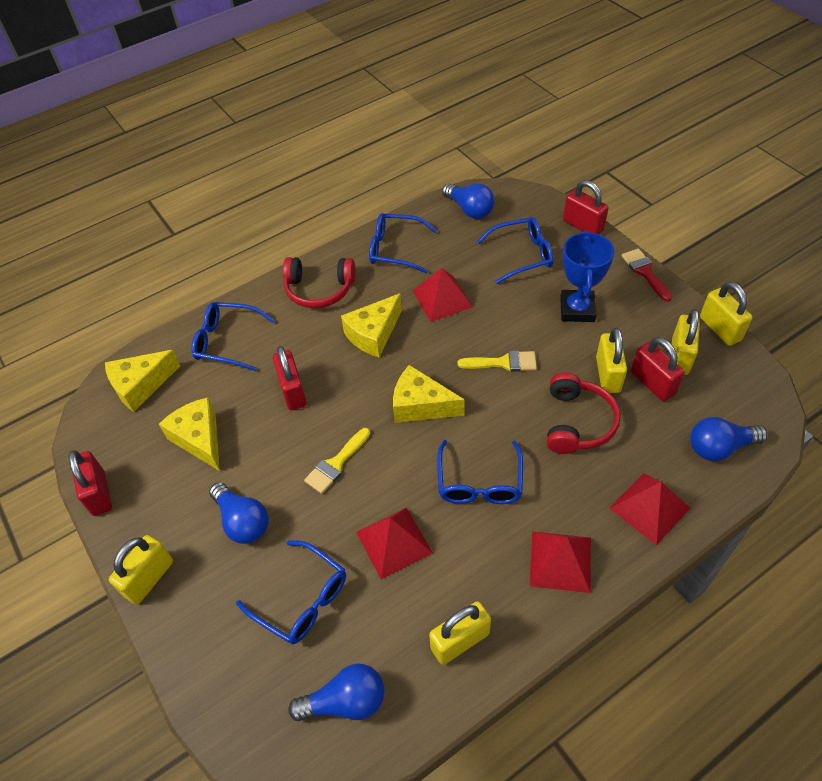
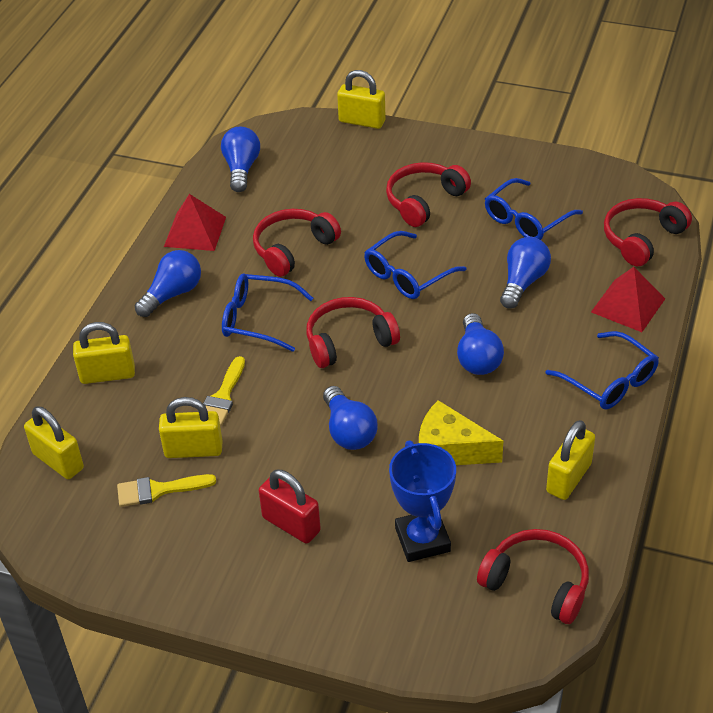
blue glasses: [191,302,275,371] [236,541,346,644] [369,213,438,274] [437,440,523,504] [477,217,554,284] = 5 -> [222,274,313,352] [364,231,466,299] [485,178,583,240] [546,331,659,410] = 4
blue light bulb: [209,482,269,544] [288,663,385,721] [442,183,495,219] [690,417,768,461] = 4 -> [135,250,201,317] [221,127,260,192] [323,386,378,450] [457,313,504,375] [500,237,551,309] = 5
red brush: [621,248,672,302] = 1 -> none = 0
red headphones: [283,257,355,308] [547,372,621,454] = 2 -> [253,209,341,277] [306,297,400,368] [386,162,471,227] [477,529,589,624] [604,198,692,267] = 5
red padlock: [68,450,112,516] [273,346,307,410] [563,180,609,235] [631,337,685,401] = 4 -> [259,470,321,544] = 1
red pyramid: [356,507,433,579] [413,268,473,322] [530,531,591,593] [609,473,690,545] = 4 -> [164,194,226,251] [591,267,665,332] = 2
yellow cheese: [105,350,180,412] [159,397,220,471] [341,293,402,357] [393,365,465,423] = 4 -> [419,400,503,465] = 1

